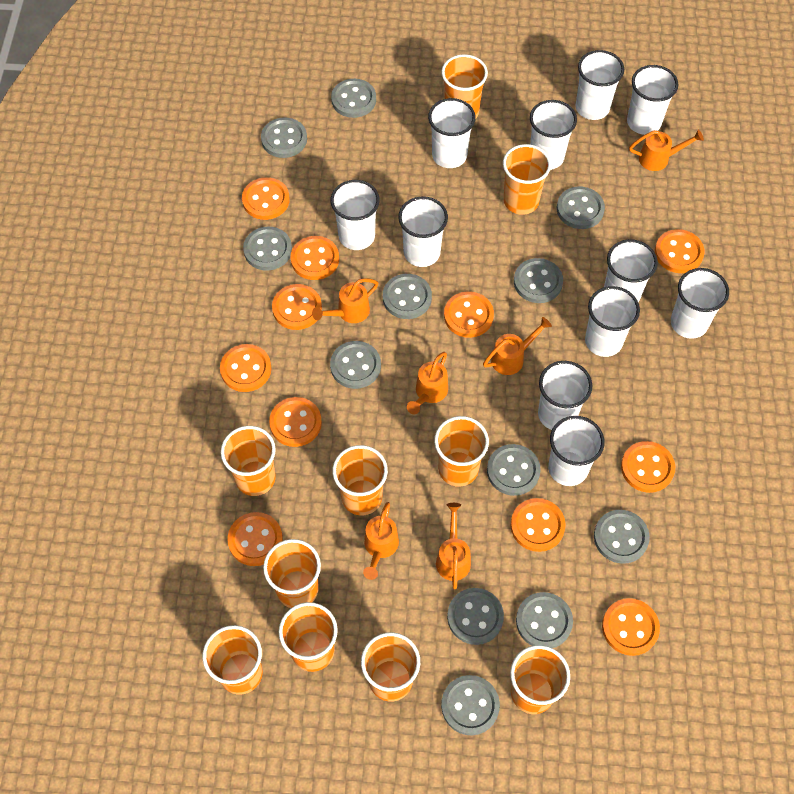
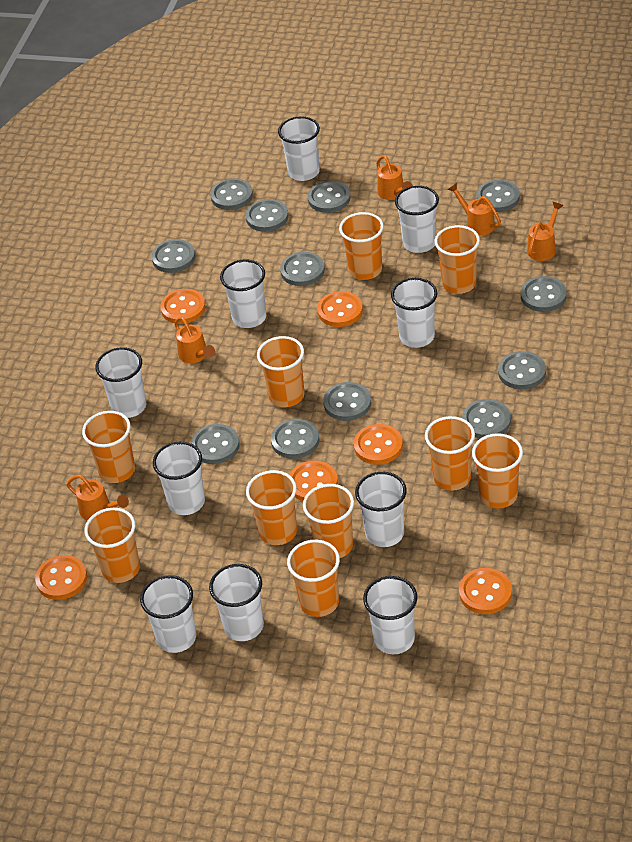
orange button: [220,344,271,392] [227,512,283,566] [242,177,290,220] [269,397,322,447] [272,284,322,330] [290,236,339,280] [444,291,494,338] [511,498,566,552] [602,598,660,656] [621,441,675,493] [655,229,705,273] = 11 -> [35,555,87,600] [160,289,206,324] [289,461,338,501] [317,291,363,327] [354,424,403,465] [459,568,512,614] = 6
orange watering can: [312,278,378,323] [363,502,399,580] [407,352,448,414] [436,503,471,589] [483,317,552,375] [629,130,704,171] = 6 -> [67,475,129,521] [175,316,215,363] [376,155,413,200] [447,183,501,236] [527,202,564,261] = 5
white cup: [330,180,380,250] [398,196,448,267] [428,98,476,168] [530,100,577,170] [538,361,592,430] [548,416,605,486] [576,50,624,120] [585,286,640,357] [604,239,658,303] [627,65,678,135] [671,268,729,339] = 11 -> [95,347,146,418] [140,575,196,653] [153,442,205,515] [209,564,264,641] [220,260,266,328] [278,116,320,181] [355,472,406,547] [363,576,417,654] [391,278,437,348] [395,186,439,253] = 10

